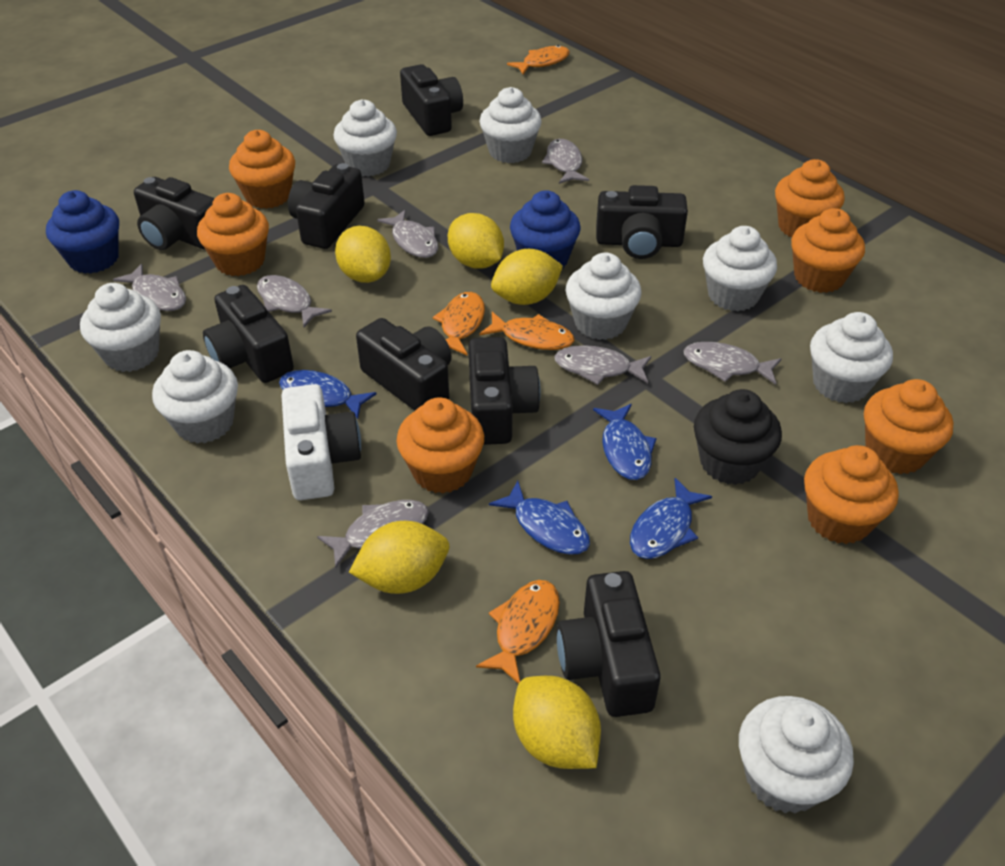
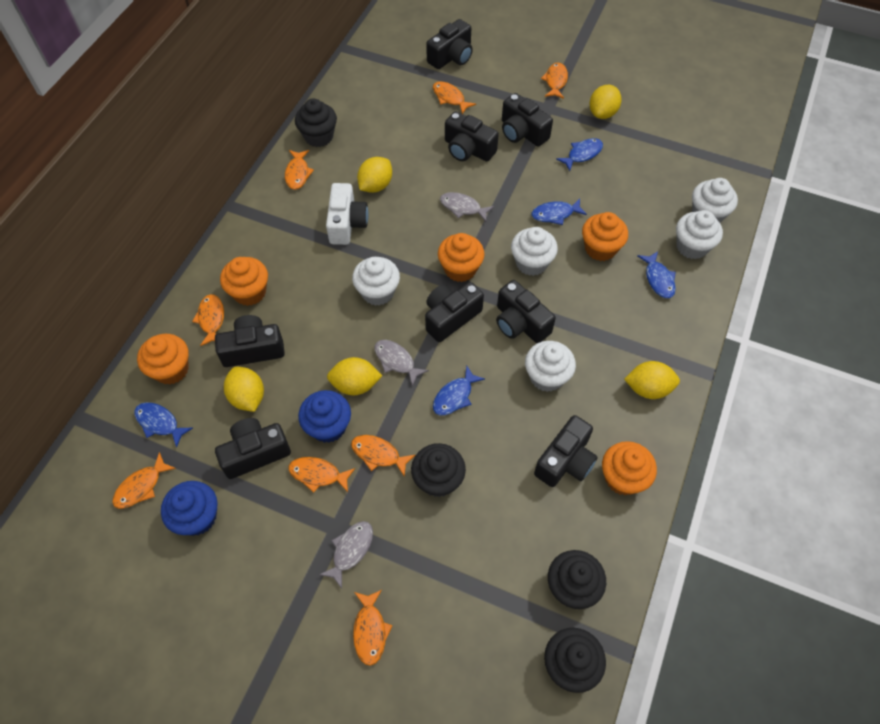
black cupcake: [694,389,782,485] = 1 -> [295,98,337,147] [411,443,466,497] [544,628,606,693] [548,550,606,609] = 4
blue fish: [279,370,376,419] [489,481,590,555] [593,404,657,480] [630,478,712,559] = 4 -> [134,402,193,448] [433,366,485,415] [532,199,587,225] [556,138,603,171] [638,251,676,298] = 5
grey fish: [113,263,186,311] [257,275,332,327] [317,500,429,569] [377,210,438,258] [542,139,589,184] [554,345,651,385] [683,342,781,385] = 7 -> [319,521,373,589] [374,340,429,386] [440,192,494,222] = 3
orange cupcake: [197,193,269,276] [229,130,295,209] [396,397,484,493] [775,159,845,237] [791,208,865,293] [804,445,898,544] [864,379,953,474] = 7 -> [137,334,189,385] [220,257,268,306] [438,233,485,282] [582,212,628,261] [602,441,657,495] = 5
orange fish: [433,292,485,356] [476,580,560,684] [480,312,574,350] [507,45,570,74] = 4 -> [112,452,176,509] [192,294,224,346] [285,150,314,190] [288,457,355,493] [351,435,415,477] [353,590,392,666] [433,82,476,114] [541,63,568,99] = 8
white cupcake: [80,283,161,372] [152,350,238,444] [333,99,397,177] [479,87,542,163] [566,252,642,340] [703,226,777,311] [739,696,854,814] [810,312,893,403] = 8 -> [352,257,400,306] [511,227,558,276] [525,341,576,392] [676,210,723,259] [692,178,738,223] = 5

